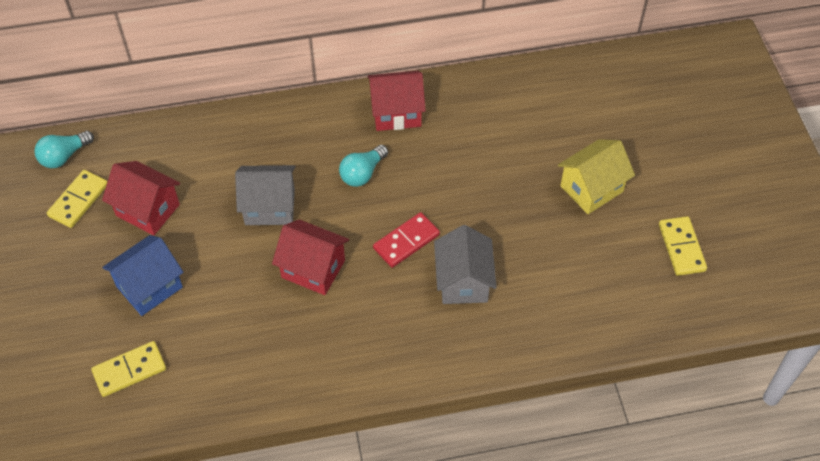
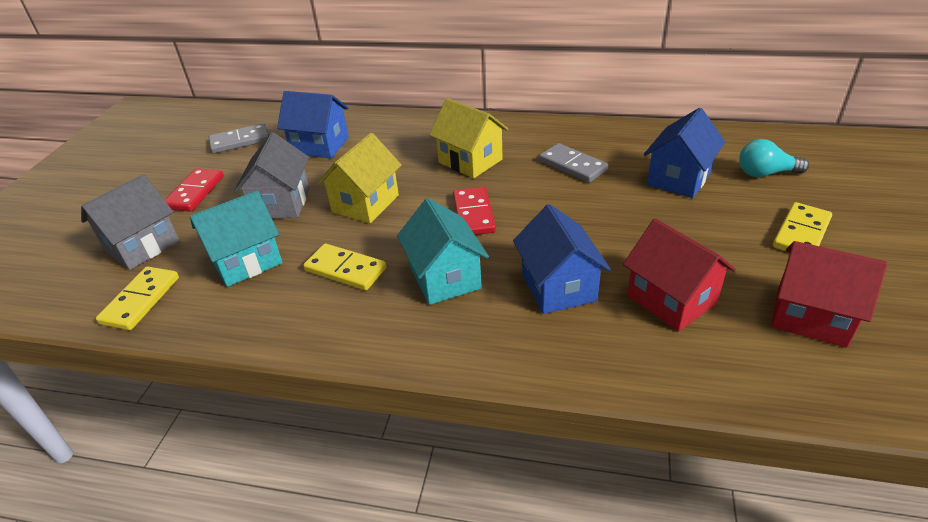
blue house: [102,235,183,316] = 1 -> [277,91,349,158] [513,204,611,314] [644,108,725,198] = 3
grey domino: none = 0 -> [209,123,269,154] [539,143,609,183] = 2
red domino: [373,212,440,268] = 1 -> [165,168,224,212] [453,187,496,235] = 2
red house: [102,161,180,235] [272,219,349,295] [368,71,426,131] = 3 -> [623,218,736,332] [771,241,887,348] = 2
turquoise house: none = 0 -> [190,191,283,287] [397,198,489,305] = 2
turquoise light bulb: [34,131,94,168] [339,145,388,187] = 2 -> [739,139,809,177] = 1
yellow house: [558,139,635,214] = 1 -> [317,133,402,223] [429,98,508,178] = 2

